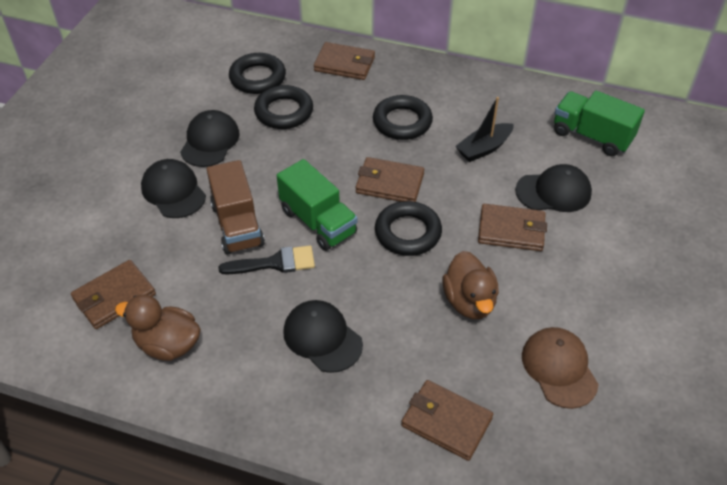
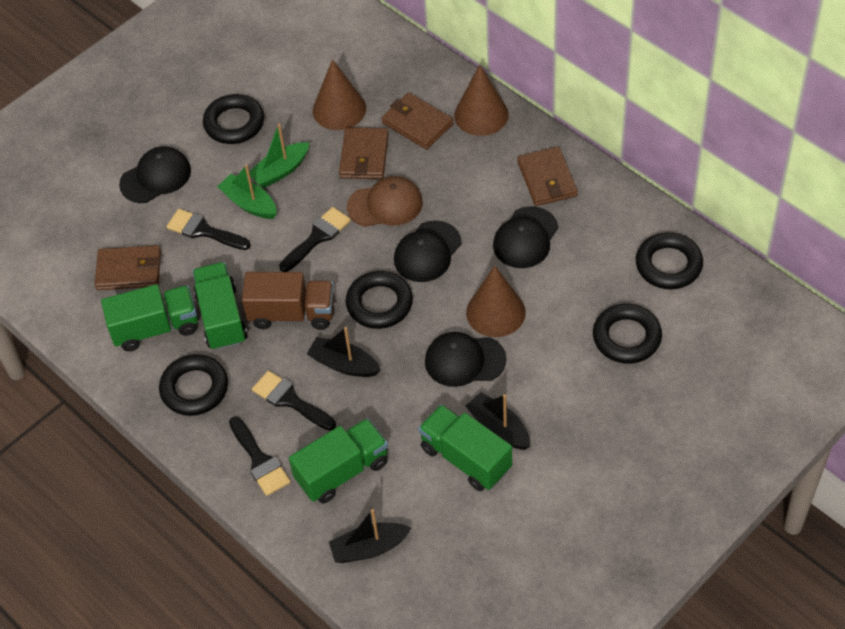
black boat: [455,97,514,162] = 1 -> [307,327,381,377] [329,509,411,563] [465,392,530,450] = 3
black brush: [218,245,315,275] = 1 -> [166,209,251,250] [229,416,291,496] [252,371,336,431] [279,207,351,272] = 4
black ring: [229,53,286,94] [254,85,313,129] [373,95,433,140] [375,201,442,256] = 4 -> [159,354,228,416] [203,94,264,144] [346,271,413,329] [593,304,662,364] [636,232,703,289] = 5
brown cone: none = 0 -> [313,59,366,130] [454,65,509,136] [466,266,526,337] = 3
brown duck: [115,294,201,361] [442,251,499,319] = 2 -> none = 0
brown wallet: [71,260,156,329] [314,42,375,80] [356,157,424,202] [401,380,493,461] [478,204,547,251] = 5 -> [95,245,161,290] [339,127,389,179] [382,92,454,149] [517,146,578,206] = 4
green boat: none = 0 -> [217,165,277,219] [249,124,309,188] = 2
green truck: [277,159,358,251] [554,90,645,156] = 2 -> [101,284,198,351] [193,262,247,351] [289,418,388,504] [418,404,512,491] = 4

